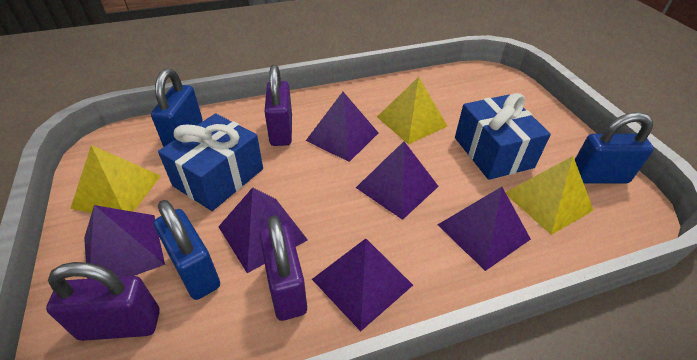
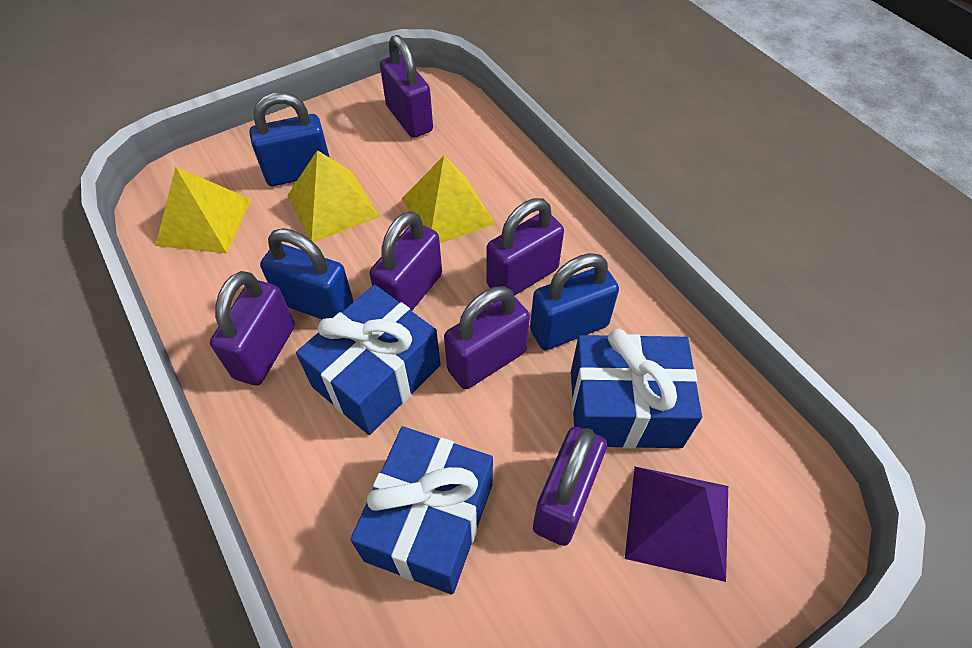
blue gift: [158,113,263,211] [455,93,551,180] = 2 -> [296,285,441,435] [350,426,493,594] [571,329,702,449] = 3
purple padlock: [46,262,160,341] [259,215,307,321] [264,65,292,146] = 3 -> [210,271,295,386] [369,211,442,311] [380,35,433,138] [444,286,530,389] [486,198,564,296] [533,427,607,546] = 6
purple pyramid: [84,205,165,279] [218,188,308,273] [306,92,378,162] [312,238,413,332] [356,141,439,220] [438,187,531,271] = 6 -> [625,467,728,582] = 1

